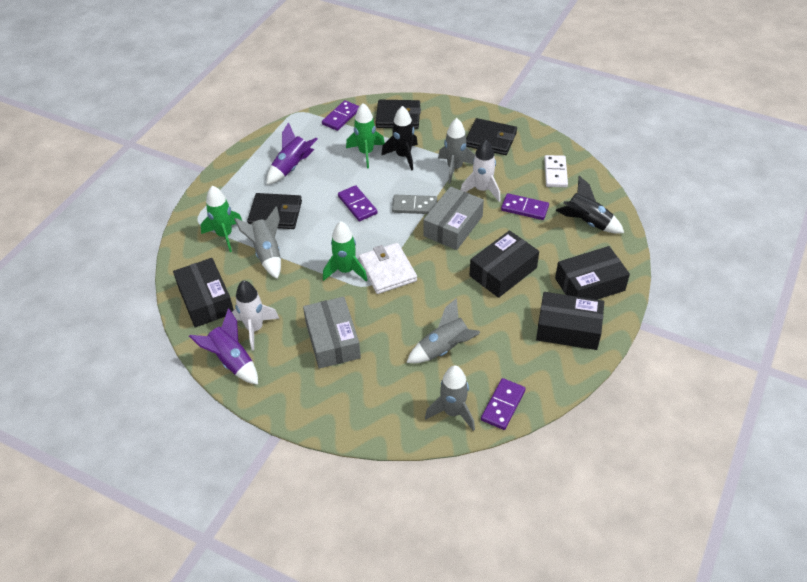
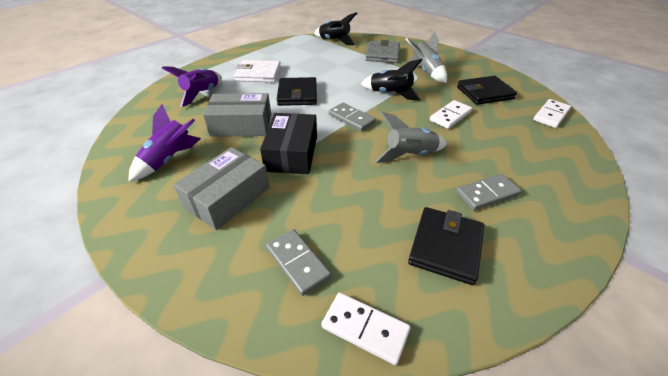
black box: [173,258,234,328] [469,230,539,298] [536,292,604,350] [555,246,630,300] = 4 -> [260,113,317,174] = 1
green rocket: [201,186,242,252] [323,221,367,281] [346,103,385,168] = 3 -> none = 0
grey domino: [392,194,437,214] = 1 -> [266,229,331,296] [329,103,376,131] [456,174,521,210] = 3
grey rocket: [234,206,281,279] [406,298,480,363] [425,366,475,431] [438,118,475,184] = 4 -> [375,112,447,163] [405,32,447,83] = 2
grey wallet: none = 0 -> [365,40,400,63] = 1
purple domino: [322,100,359,131] [338,185,378,221] [481,378,526,430] [501,193,549,220] = 4 -> none = 0
white domino: [544,155,568,187] = 1 -> [321,293,411,365] [430,100,472,129] [533,99,571,128] = 3
white rocket: [232,280,279,351] [461,140,501,202] = 2 -> none = 0

